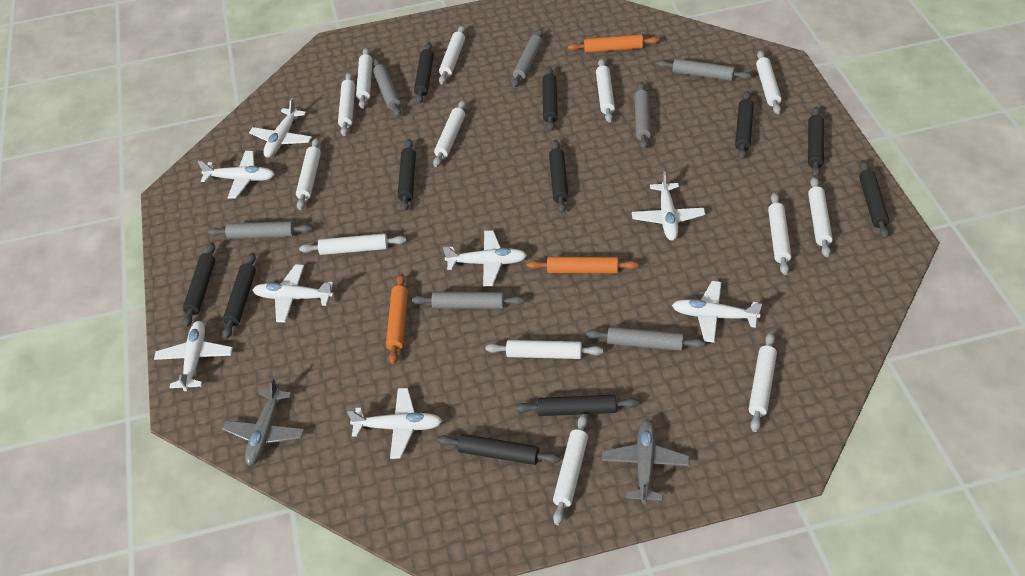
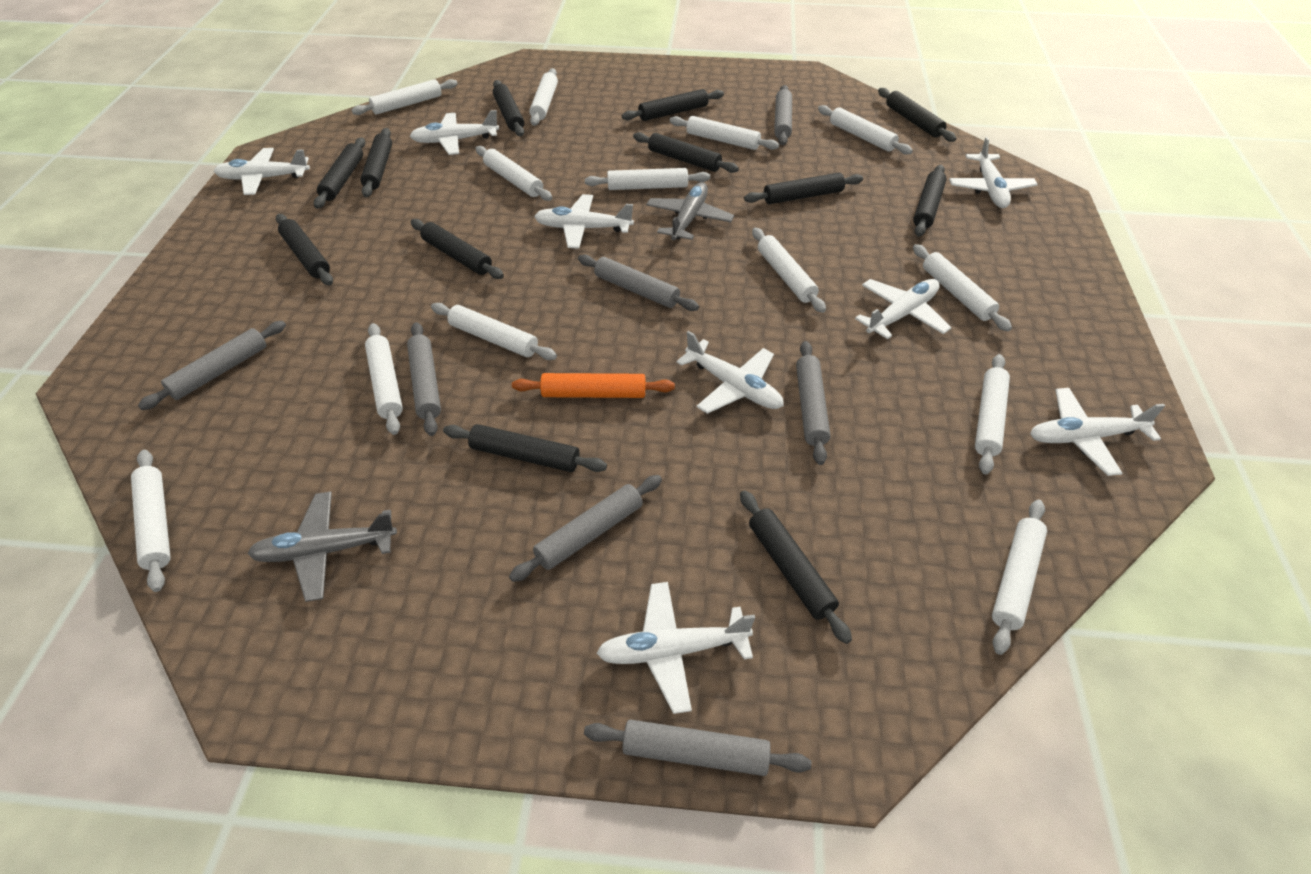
black rolling pin: [183,243,215,328] [223,252,256,339] [398,139,416,212] [414,43,434,104] [437,434,561,465] [515,395,639,416] [542,66,558,131] [549,140,569,213] [735,91,754,160] [808,107,824,178] [859,160,889,239] = 11 -> [276,214,333,285] [314,138,365,209] [360,128,392,197] [410,219,504,279] [443,424,607,472] [493,80,524,136] [622,89,724,121] [633,132,739,173] [740,490,852,644] [744,173,863,204] [878,88,956,142] [913,165,946,237] = 12
orange rolling pin: [386,274,408,365] [527,257,638,273] [568,34,660,53] = 3 -> [512,373,675,398] = 1

